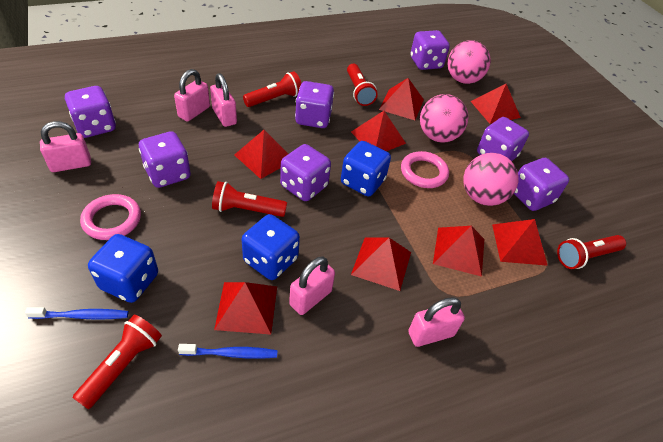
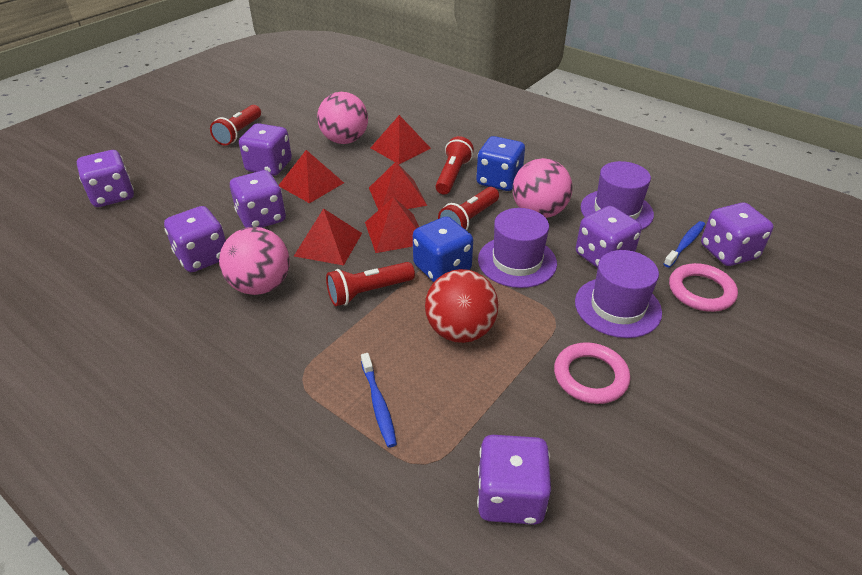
blue dice: [88,234,158,303] [242,214,300,280] [341,141,391,197] = 3 -> [413,216,473,282] [476,136,525,191] = 2
pink padlock: [40,121,91,172] [174,69,210,122] [210,73,237,127] [289,256,335,315] [408,297,465,347] = 5 -> none = 0
purple hat: none = 0 -> [478,208,557,288] [575,250,662,338] [581,161,654,230] = 3
red ball: none = 0 -> [425,269,498,343] = 1
red flashlight: [73,315,162,409] [212,181,287,217] [243,71,301,107] [347,64,378,106] [557,235,626,269] = 5 -> [210,105,261,146] [326,262,415,306] [435,136,474,195] [438,187,499,231] = 4
red pyramid: [214,282,277,335] [234,130,288,179] [351,111,406,151] [351,237,411,291] [379,78,424,120] [433,226,484,277] [471,84,521,124] [492,219,548,266] = 8 -> [279,150,344,203] [294,208,362,266] [365,197,419,253] [369,162,427,210] [370,115,431,164] = 5

